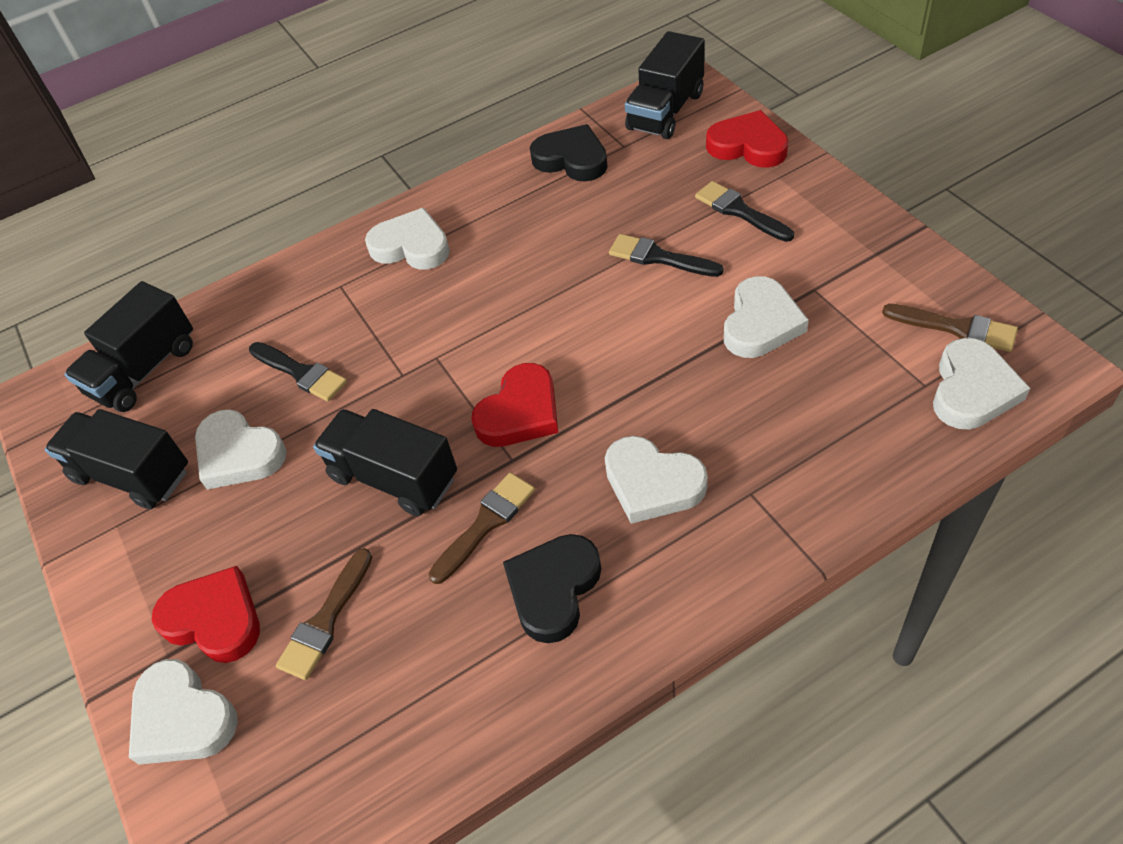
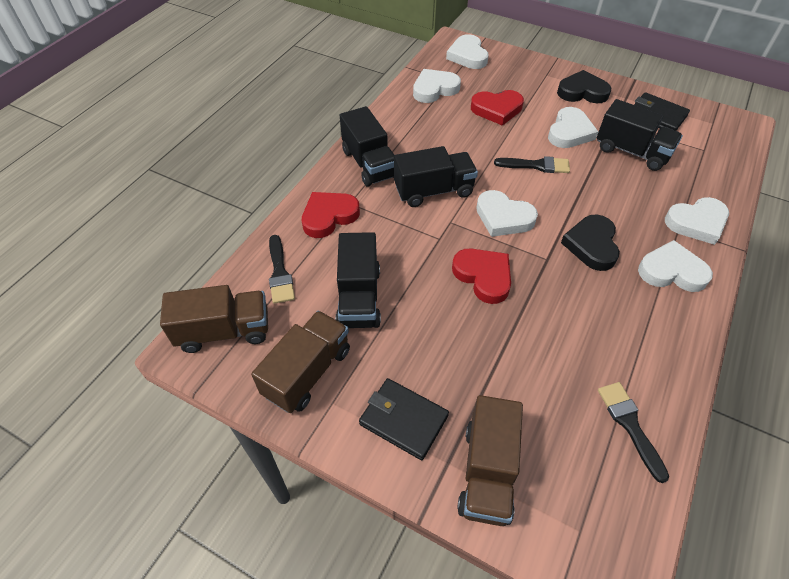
black wallet: none = 0 -> [359,378,449,460] [634,92,690,131] = 2
brown brush: [276,548,372,680] [429,473,535,584] [882,304,1018,352] = 3 -> none = 0
brown truck: none = 0 -> [160,285,268,353] [251,311,350,413] [457,395,523,526] = 3

